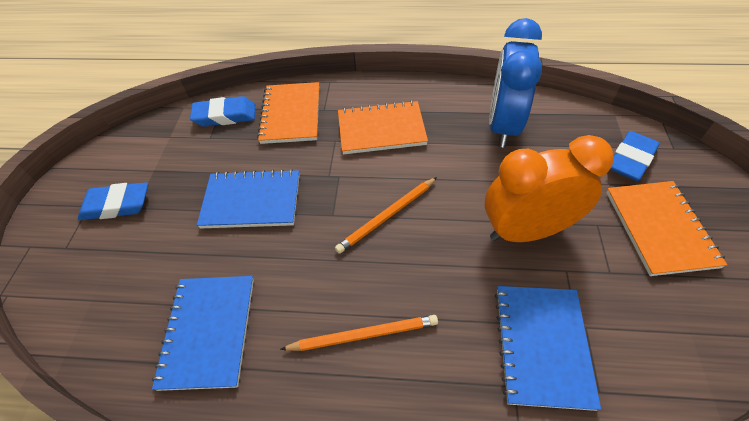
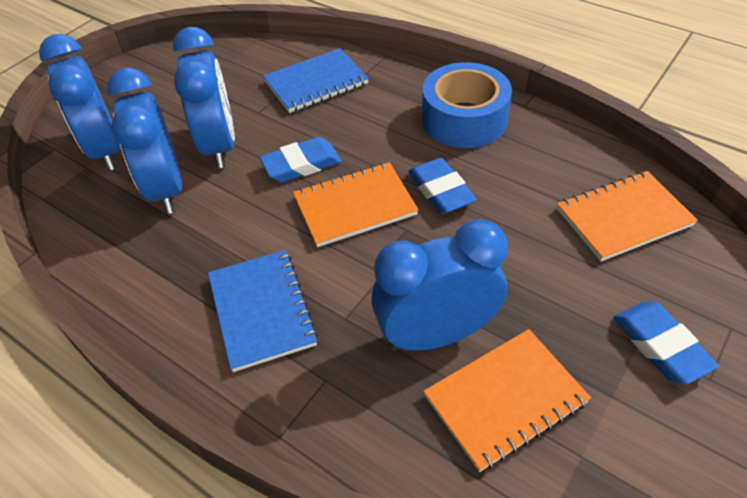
blue clock: [489,18,542,147] = 1 -> [39,34,121,171] [107,68,182,214] [173,27,235,168] [371,219,508,351] = 4
blue notebook: [152,276,254,391] [197,169,300,229] [495,286,601,411] = 3 -> [208,250,318,372] [263,48,369,113] = 2
blue tape: none = 0 -> [422,62,512,148] = 1
orange clock: [485,135,614,242] = 1 -> none = 0
orange pencil: [280,315,438,351] [335,177,437,254] = 2 -> none = 0

